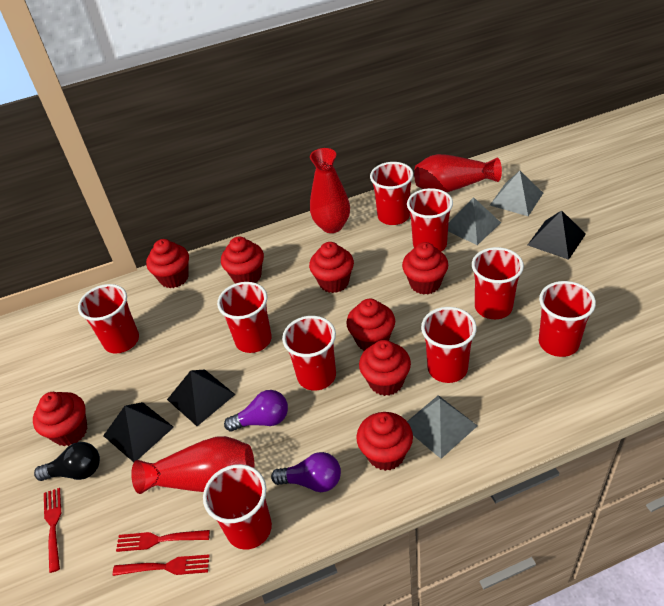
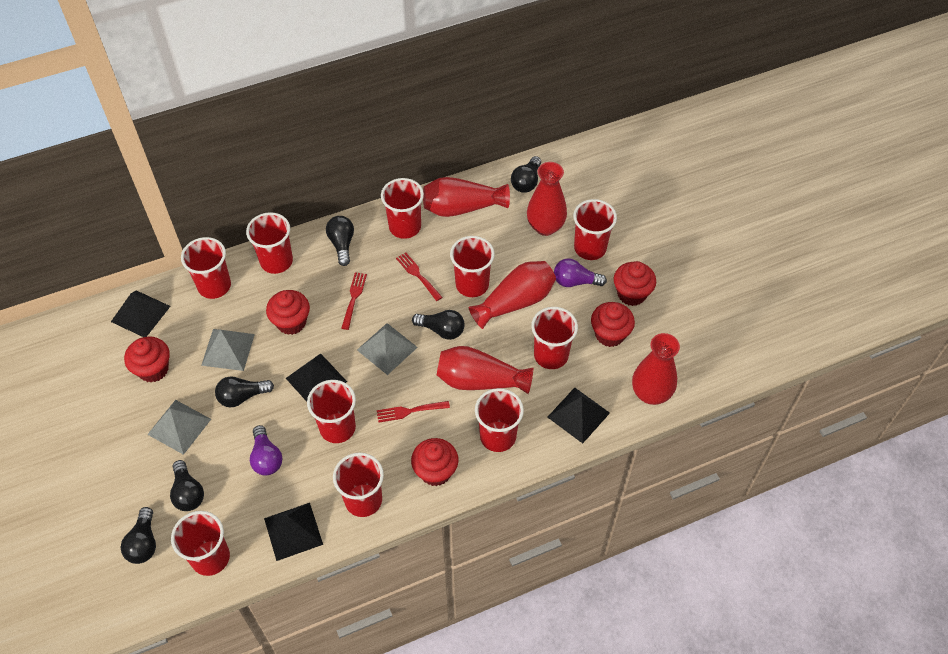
black light bulb: [34,442,100,481] = 1 -> [120,507,156,564] [170,460,204,511] [215,376,274,407] [326,216,354,266] [412,310,464,340] [511,156,541,193] = 6
black pyramid: [103,402,174,462] [167,370,236,426] [528,210,586,260] = 3 -> [111,291,171,337] [264,503,323,561] [286,353,347,402] [548,388,610,444] = 4
red cup: [78,284,139,354] [203,464,272,550] [217,282,272,353] [282,316,336,390] [370,162,414,225] [407,188,453,252] [421,307,477,383] [472,247,524,319] [539,281,596,357] = 9 -> [171,511,230,576] [181,237,231,299] [246,212,293,274] [307,380,356,443] [333,453,384,517] [381,178,424,239] [450,236,495,297] [475,388,524,452] [531,307,578,369] [573,199,617,260] = 10
red cupcake: [33,392,87,446] [146,239,189,288] [221,236,264,283] [309,242,354,293] [346,299,395,351] [356,412,413,471] [359,340,411,396] [402,242,448,294] = 8 -> [124,337,170,382] [266,290,310,335] [411,438,458,486] [591,302,635,347] [614,261,656,306] = 5
red vase: [131,436,254,494] [310,148,350,233] [414,154,502,192] = 3 -> [423,177,510,217] [437,346,533,394] [469,261,556,329] [527,162,567,236] [632,333,680,405] = 5

